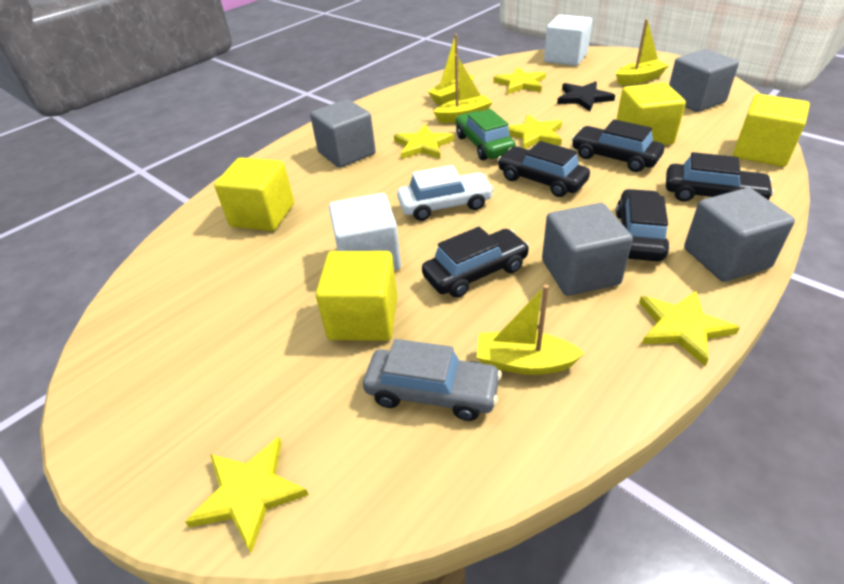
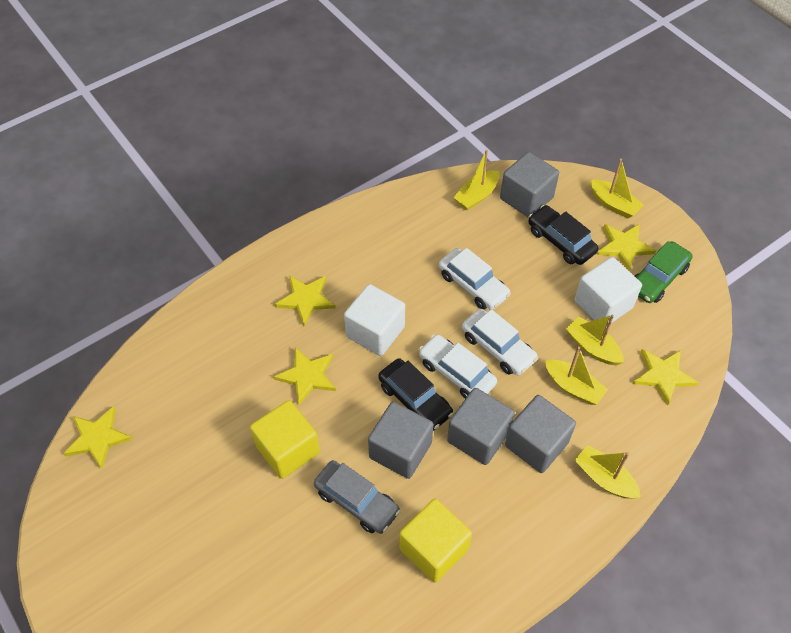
black car: [422,227,530,298] [497,141,590,197] [572,119,664,172] [616,189,669,261] [666,152,774,202] = 5 -> [378,358,454,431] [528,205,598,265] = 2
black star: [557,81,615,111] = 1 -> none = 0
white car: [397,165,494,221] = 1 -> [418,334,497,399] [439,248,511,310] [462,309,538,375] = 3
yellow boat: [428,34,474,105] [433,55,493,123] [477,285,585,375] [616,19,669,85] = 4 -> [454,150,499,211] [545,346,608,405] [566,314,624,365] [575,445,641,499] [590,159,644,219] = 5
yellow cube: [214,157,294,231] [316,251,398,341] [616,82,686,145] [733,94,810,167] = 4 -> [250,400,320,479] [400,499,472,583] = 2

